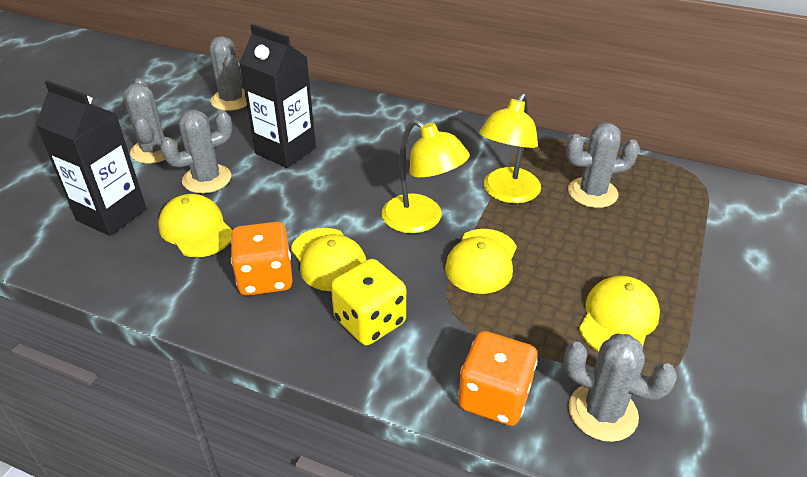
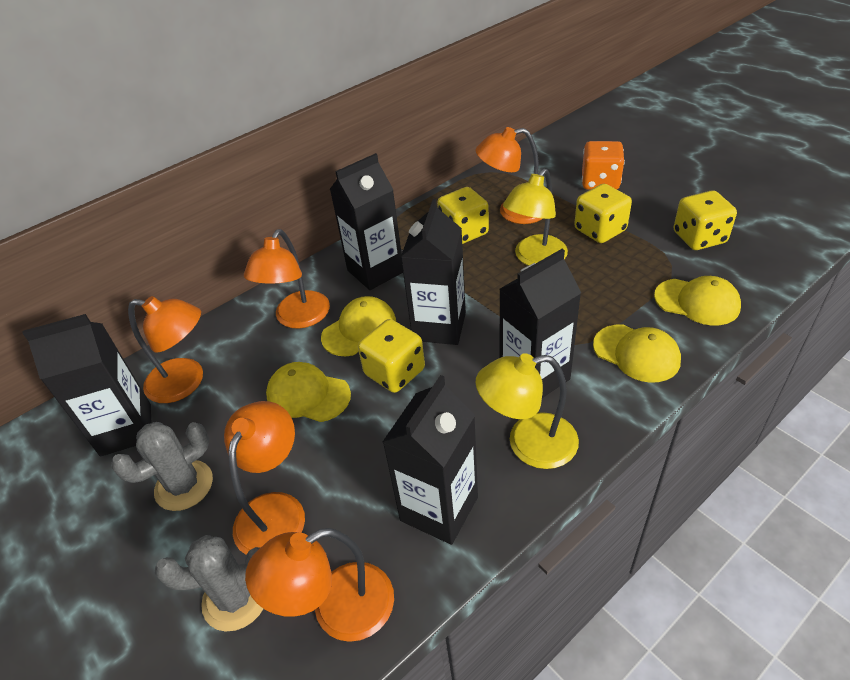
black carton: [36,80,146,236] [239,24,316,168] = 2 -> [22,314,152,457] [330,153,403,290] [383,375,478,545] [401,199,466,345] [499,249,581,398] = 5
grey cactus: [123,78,178,164] [160,110,232,193] [210,36,247,111] [563,334,678,442] [566,123,640,208] = 5 -> [111,422,213,511] [155,535,263,631] = 2
orange dice: [231,222,293,296] [458,331,537,426] = 2 -> [582,141,625,190] = 1
orange lamp: none = 0 -> [128,296,203,403] [224,401,305,555] [244,229,330,329] [245,528,394,642] [476,127,543,224] = 5
yellow dice: [331,259,406,345] = 1 -> [358,319,425,393] [437,187,489,244] [574,184,632,243] [674,190,737,250] = 4

